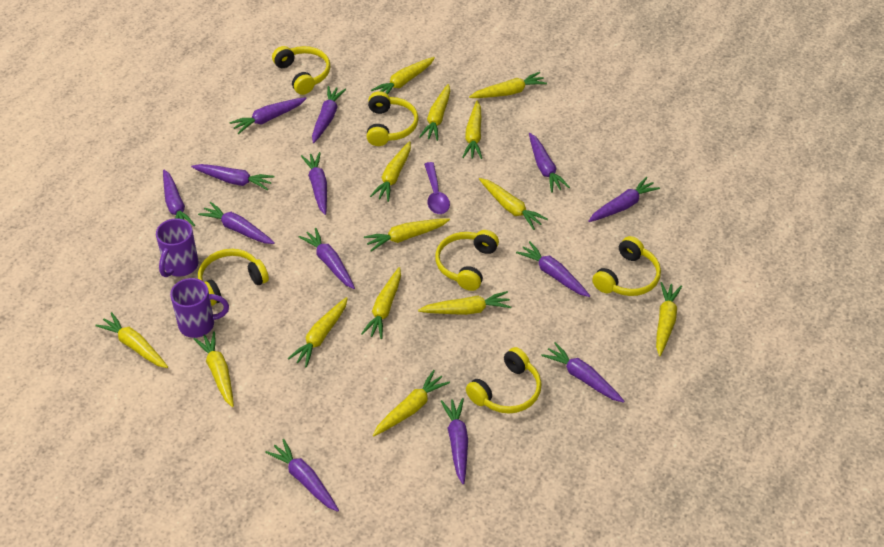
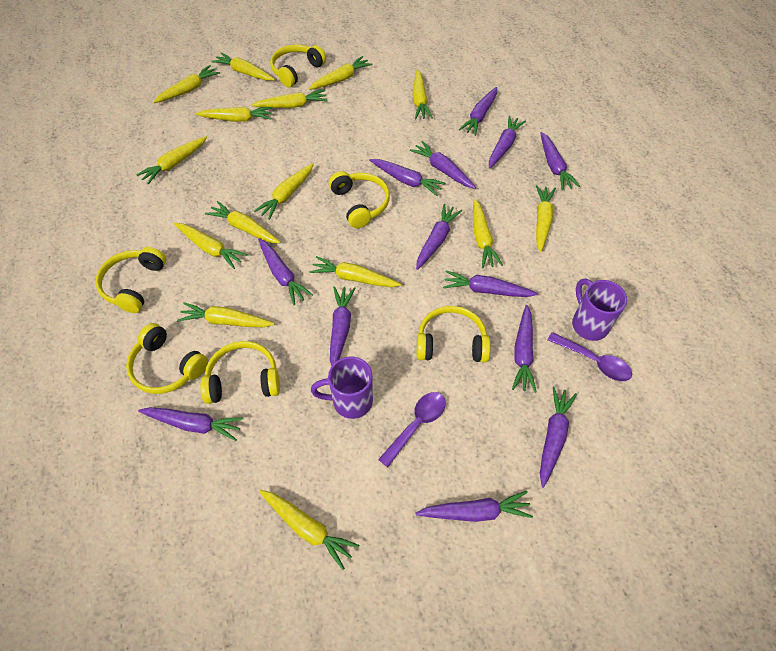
purple spoon: [424,162,450,214] = 1 -> [378,392,446,467] [547,332,632,381] = 2
yellow carrot: [95,312,168,368] [194,331,234,407] [288,297,348,368] [361,267,401,339] [364,218,450,251] [370,141,411,202] [371,57,435,94] [373,370,450,436] [418,291,511,315] [419,84,450,141] [462,100,482,159] [469,72,547,98] [479,178,548,230] [656,282,682,356] = 14 -> [136,136,207,185] [153,65,220,103] [174,223,248,269] [177,302,274,327] [195,107,273,122] [205,201,281,243] [211,52,275,81] [251,89,327,108] [254,163,314,220] [259,490,359,570] [309,56,373,90] [309,256,401,287] [412,70,433,120] [473,199,503,268] [536,185,556,252] = 15

